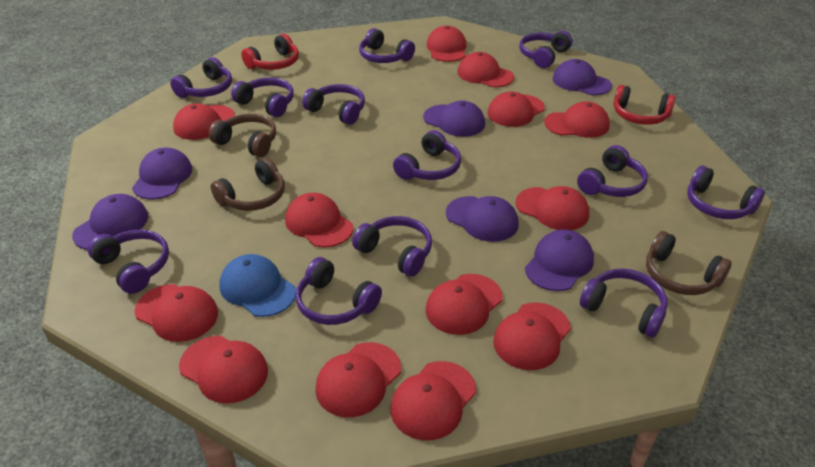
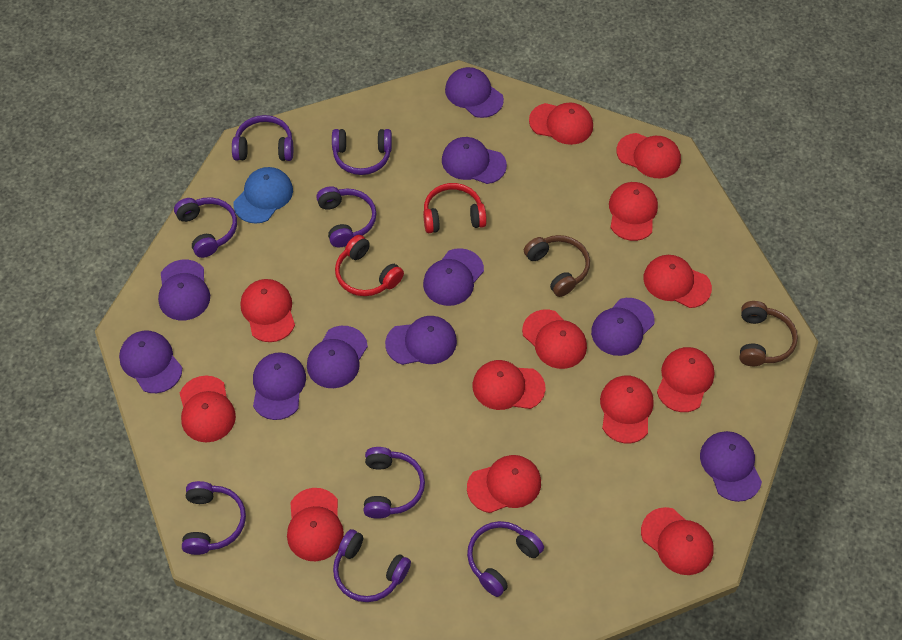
brown headphones: [209,114,276,157] [211,158,285,211] [646,231,732,295] = 3 -> [524,235,590,297] [739,301,798,366] = 2
purple cap: [72,194,148,250] [132,148,192,199] [423,100,485,137] [446,196,519,242] [525,229,594,291] [553,59,612,95] = 6 -> [119,331,182,393] [158,260,210,321] [253,352,306,420] [307,326,368,388] [385,316,457,365] [423,248,484,306] [442,137,507,184] [445,67,504,118] [591,298,655,356] [700,431,762,502] = 10
purple headphones: [88,230,169,294] [170,57,232,98] [231,77,294,117] [295,257,382,325] [302,84,365,125] [352,216,432,277] [359,28,415,63] [393,130,461,180] [519,31,572,68] [577,145,648,197] [580,269,668,338] [687,165,765,219] = 12 -> [174,197,237,258] [182,481,246,555] [232,115,293,161] [316,186,377,247] [332,129,392,175] [333,529,411,602] [364,447,425,519] [467,521,544,597] = 8

